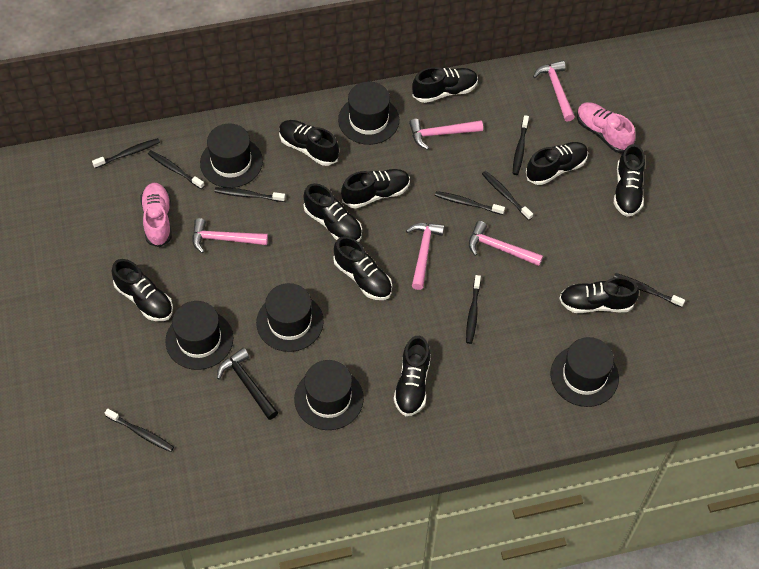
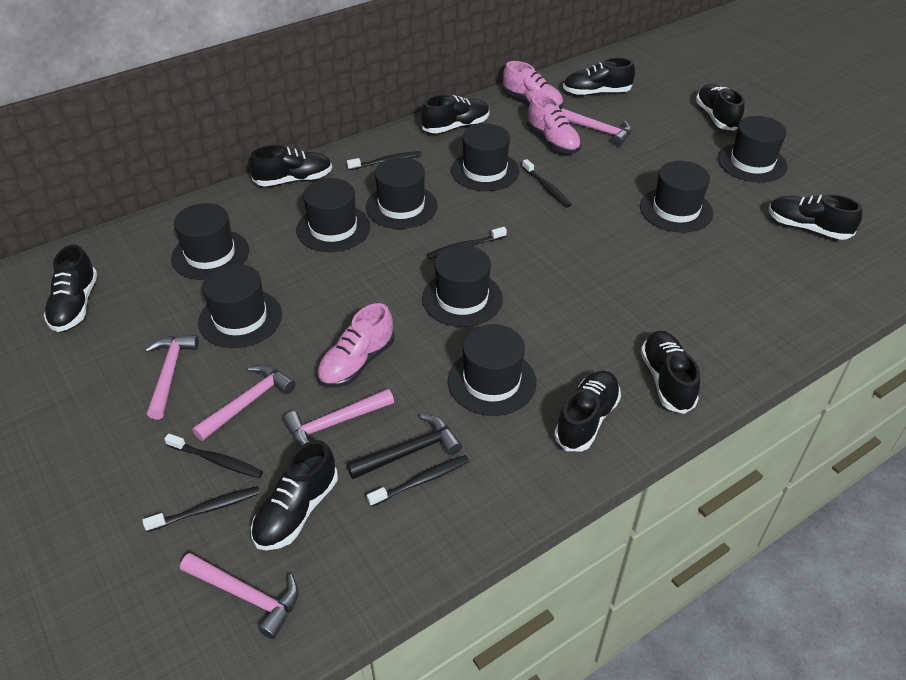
black hat: [165,301,233,370] [200,123,263,188] [256,283,324,352] [294,360,364,430] [338,81,399,145] [550,337,619,407] = 6 -> [171,203,249,280] [198,264,282,348] [296,178,370,252] [366,157,438,229] [422,245,503,327] [448,324,536,416] [451,124,519,191] [640,161,713,233] [718,116,787,183] = 9
black shoe: [112,259,173,321] [279,120,339,166] [304,183,362,242] [333,236,392,300] [341,169,410,209] [394,336,431,416] [412,67,478,103] [526,142,588,185] [559,277,639,313] [614,144,645,217] = 10 -> [44,245,98,332] [249,145,332,187] [251,440,338,550] [421,94,490,133] [554,371,621,452] [563,58,635,96] [641,331,700,414] [696,84,745,131] [769,194,862,240] = 9
black toothbrush: [92,138,160,168] [105,409,174,452] [148,150,205,189] [214,187,285,202] [435,191,505,215] [466,275,481,344] [482,171,533,220] [513,115,529,175] [613,273,685,307] = 9 -> [142,486,260,532] [164,434,263,478] [347,151,422,170] [367,455,469,507] [427,227,507,259] [522,159,571,208] = 6
pink shoe: [140,183,172,247] [577,102,636,153] = 2 -> [317,303,395,388] [503,61,563,109] [527,94,581,154] = 3

